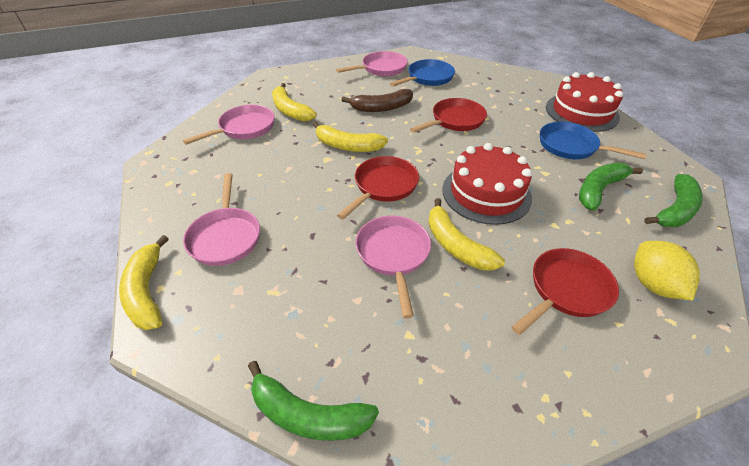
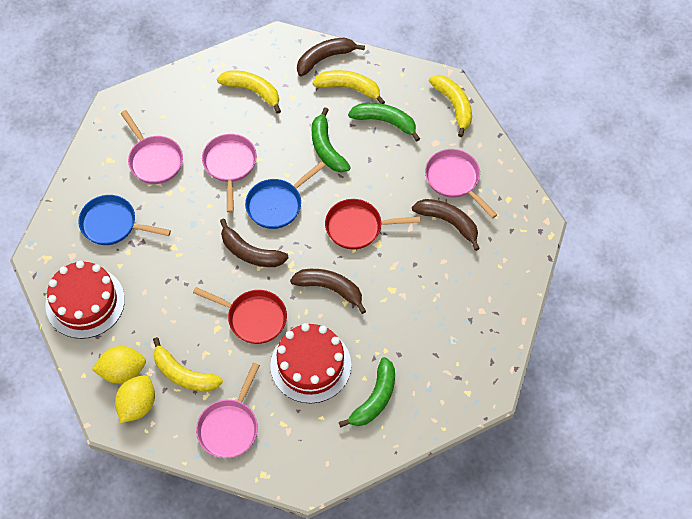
brown banana: [341,89,413,112] = 1 -> [220,218,289,267] [290,269,366,314] [297,38,365,76] [412,199,480,251] = 4
red pan: [337,156,419,220] [410,98,487,133] [511,248,619,335] = 3 -> [193,287,287,344] [325,199,421,249] = 2
yellow lemon: [634,241,700,301] = 1 -> [92,346,146,384] [115,375,155,423] = 2

